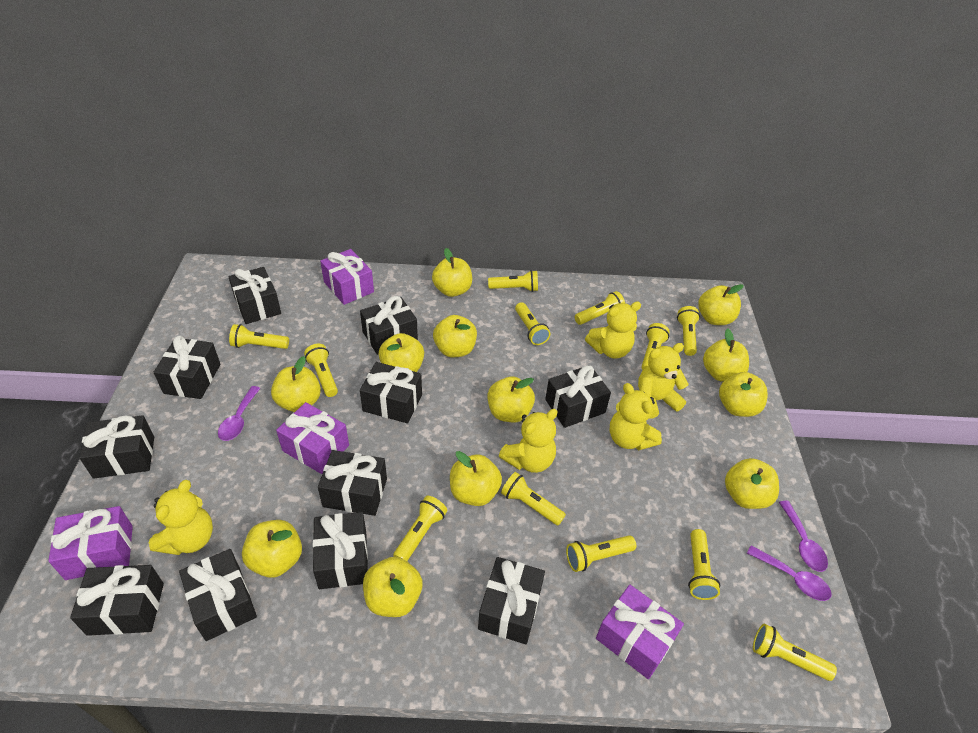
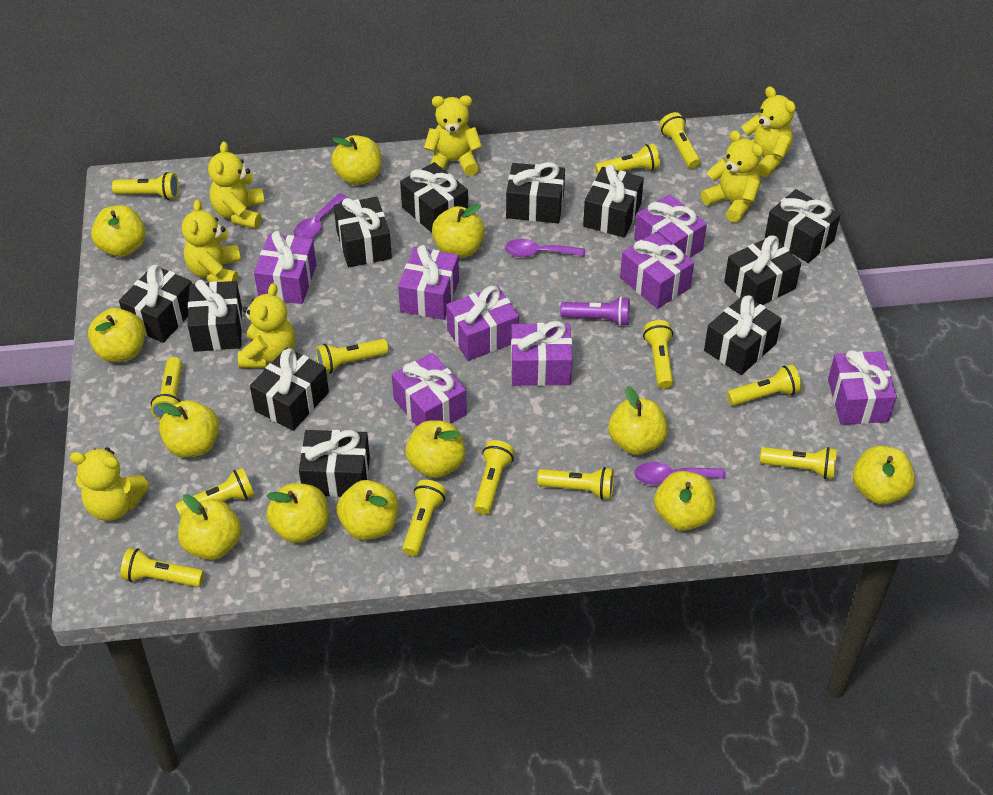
purple flashlight: none = 0 -> [560,296,630,326] = 1
purple gift: [48,506,133,580] [276,402,349,474] [320,249,374,305] [596,585,684,679] = 4 -> [254,231,316,304] [392,353,467,426] [398,245,459,320] [446,286,519,361] [511,321,572,386] [620,232,694,309] [634,194,707,258] [828,350,897,425] = 8
yellow flashlight: [229,324,289,349] [304,344,338,397] [393,496,447,561] [488,270,538,292] [501,472,566,526] [515,302,550,345] [566,535,636,572] [575,291,625,325] [642,323,670,370] [677,306,700,356] [688,529,720,600] [753,624,837,681] = 12 -> [112,172,179,200] [120,548,204,587] [151,357,183,420] [175,468,254,517] [316,339,388,373] [402,480,446,556] [474,440,514,515] [537,467,614,499] [595,143,660,176] [643,320,673,389] [659,112,701,169] [727,364,802,406] [760,447,837,479] = 13
yellow teddy bear: [149,480,213,555] [499,409,558,473] [585,301,641,359] [610,383,662,450] [638,343,689,418] = 5 -> [70,447,150,521] [182,200,241,283] [208,141,265,229] [238,283,295,368] [424,95,482,176] [701,130,763,223] [742,86,796,177] = 7

